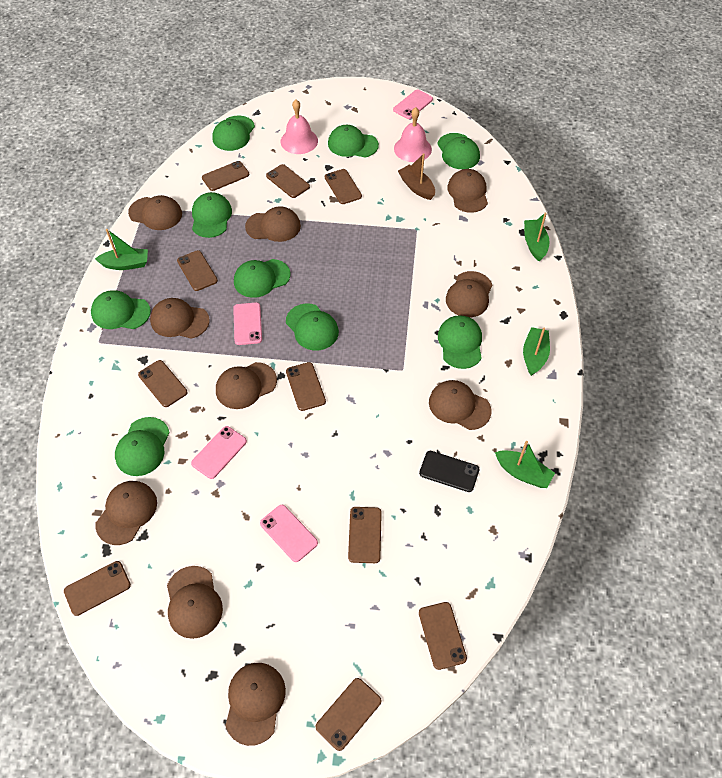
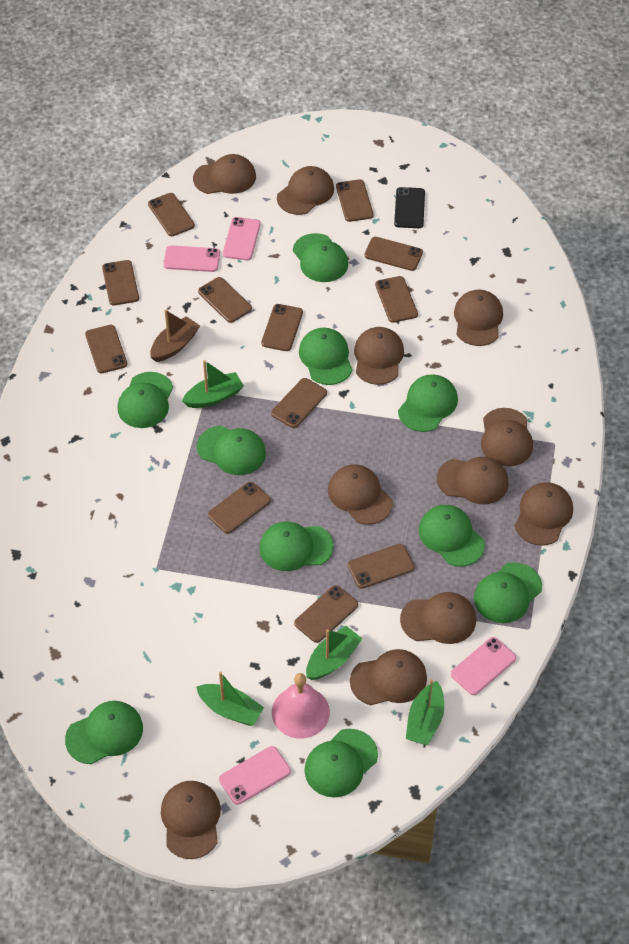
brown cap: [95,481,157,545] [128,195,182,230] [150,298,210,339] [167,566,223,639] [216,362,277,409] [225,663,286,746] [245,206,301,242] [429,380,491,430] [446,271,492,317] [447,169,488,213] = 10 -> [161,781,221,859] [193,154,256,194] [277,166,334,215] [328,465,393,525] [350,649,427,705] [354,327,404,385] [400,592,476,644] [437,457,509,504] [454,290,503,346] [481,408,533,466] [515,482,573,545] = 11
brown phone: [64,561,131,616] [138,360,188,407] [177,250,218,291] [202,161,249,191] [266,164,310,198] [286,362,326,411] [315,678,381,751] [325,169,362,204] [348,507,382,563] [419,602,467,670] = 10 -> [85,325,127,373] [102,260,139,306] [148,193,195,236] [198,277,252,323] [208,482,271,534] [261,304,303,351] [271,378,327,428] [294,585,358,643] [336,179,374,222] [348,544,415,589] [364,237,423,271] [375,276,418,323] = 12
green cap: [91,290,151,329] [115,417,170,476] [192,192,232,238] [212,116,255,151] [234,259,290,298] [286,304,339,350] [328,125,379,157] [437,133,480,169] [438,315,482,369] = 9 -> [65,701,143,764] [117,372,173,428] [197,426,266,475] [259,521,334,571] [293,233,348,282] [299,328,353,385] [304,729,378,798] [398,374,458,432] [419,505,485,567] [474,562,542,623] = 10
pink bell: [280,100,318,154] [394,107,432,162] = 2 -> [272,673,330,739] = 1

